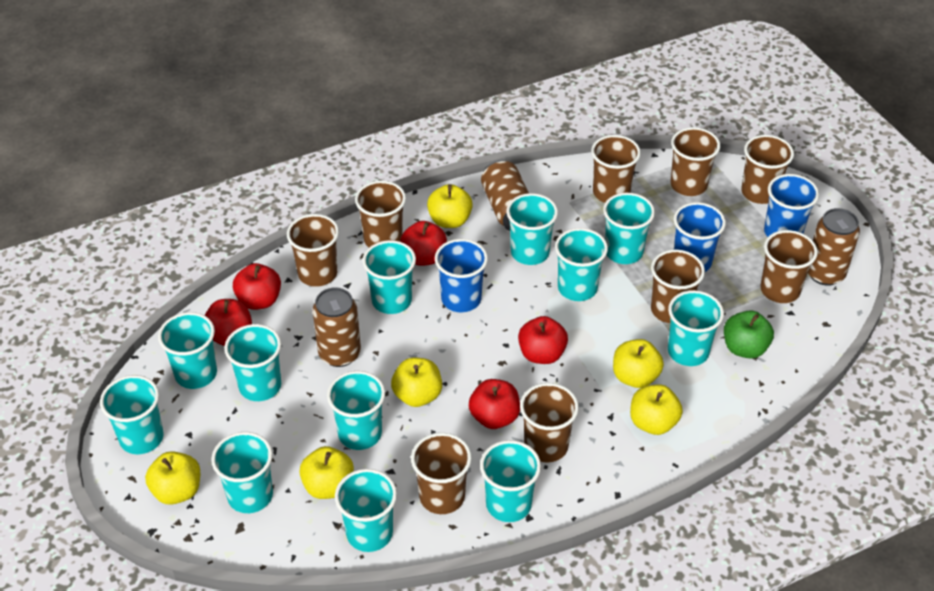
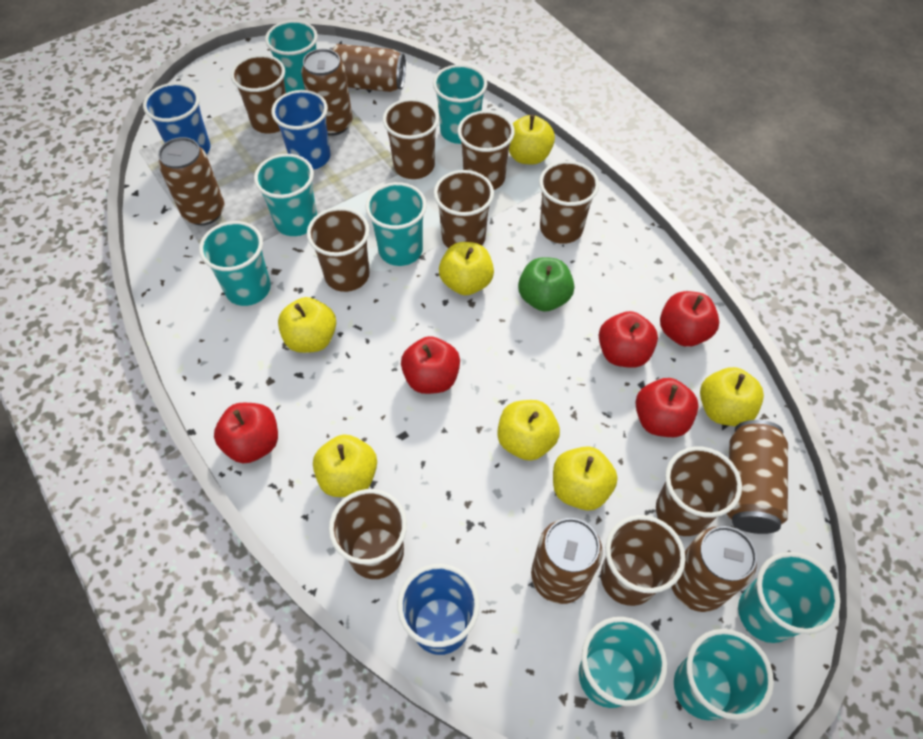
brown can: [313,287,361,367] [481,160,529,231] [808,208,860,286] = 3 -> [158,137,224,225] [301,49,353,136] [329,44,406,92] [531,518,603,604] [671,526,757,612] [726,420,788,534] = 6
turquoise cup: [100,375,164,454] [158,312,217,389] [211,432,273,513] [224,324,281,401] [327,371,385,450] [335,469,397,552] [363,240,416,314] [480,440,541,522] [506,193,558,265] [555,228,608,301] [603,193,655,264] [668,290,724,366] = 12 -> [199,221,271,306] [254,154,317,236] [265,20,318,93] [365,182,427,266] [433,64,487,144] [579,617,667,708] [674,629,774,720] [738,552,840,643] = 8
yellow apple: [145,451,200,505] [299,446,354,499] [391,358,442,407] [427,184,473,228] [613,339,664,388] [630,384,683,435] = 6 -> [278,297,336,353] [313,434,377,497] [439,242,494,295] [497,400,560,461] [509,115,555,164] [553,446,618,510] [700,367,764,426] = 7

